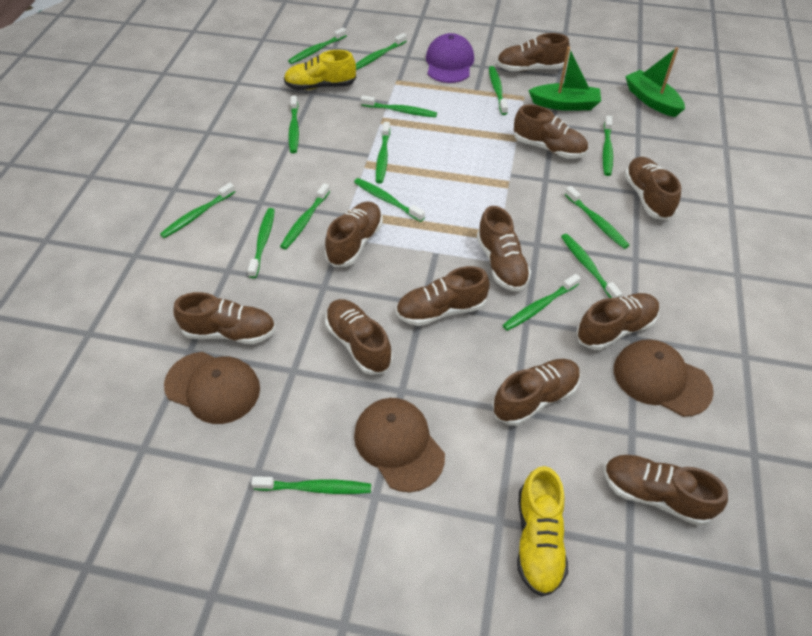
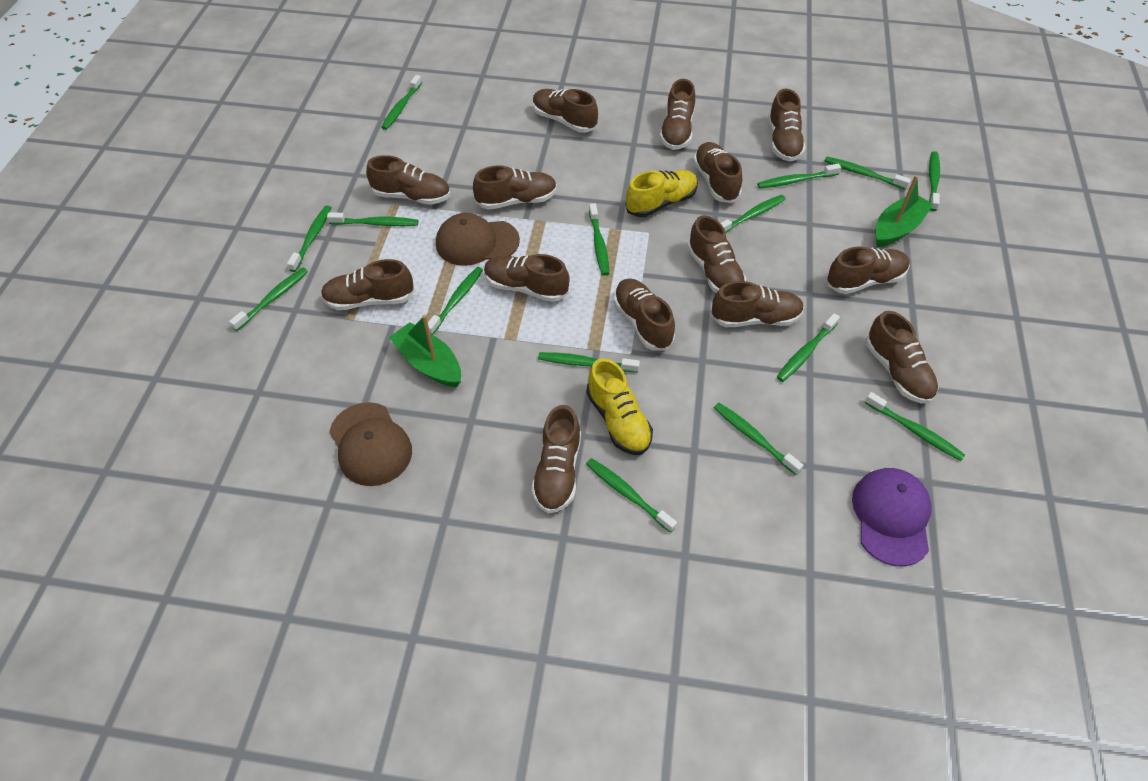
brown cap: [164,352,260,424] [354,398,445,492] [614,339,714,417] = 3 -> [329,402,412,486] [436,213,520,266] = 2
brown shoe: [174,292,276,344] [325,201,383,267] [325,299,393,375] [396,266,490,326] [477,206,531,292] [492,359,580,426] [497,33,570,72] [514,105,588,159] [576,293,660,350] [604,455,728,526] [625,157,681,220] = 11 -> [321,259,414,310] [366,155,450,205] [473,165,557,210] [484,254,570,302] [531,405,581,513] [533,89,598,133] [613,279,675,350] [660,79,695,150] [687,215,746,293] [693,142,742,203] [711,281,804,327] [768,89,806,162] [827,247,910,294] [866,311,938,404] = 14

